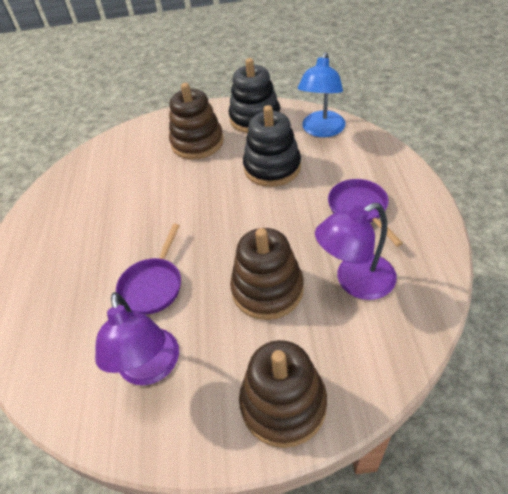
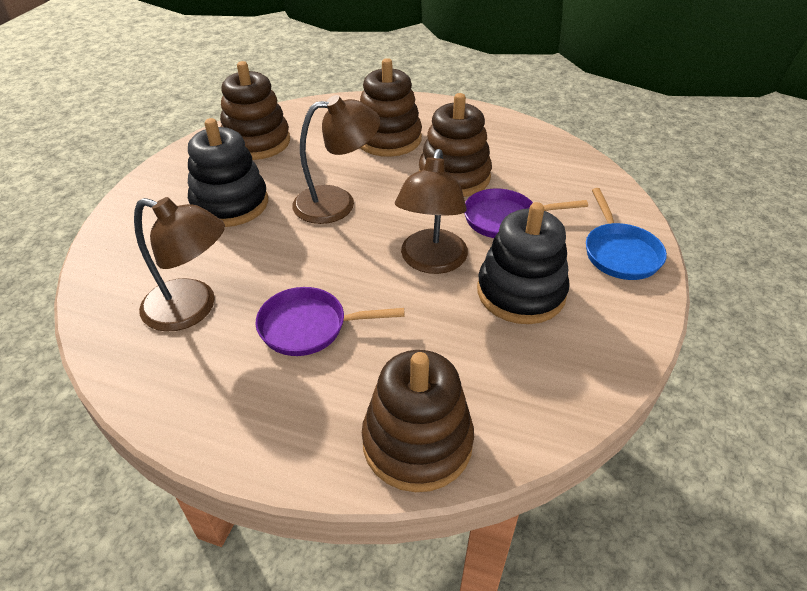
blue lamp: [298,52,346,137] = 1 -> none = 0
blue pan: none = 0 -> [586,188,667,280] = 1
brown lamp: none = 0 -> [134,197,225,332] [292,95,380,224] [395,149,468,274] = 3
brown stacking toy: [169,83,224,159] [230,228,304,320] [239,340,327,448] = 3 -> [220,61,290,160] [360,58,422,157] [362,350,474,492] [419,93,492,197] = 4
purple lamp: [95,292,179,385] [315,203,397,300] = 2 -> none = 0

